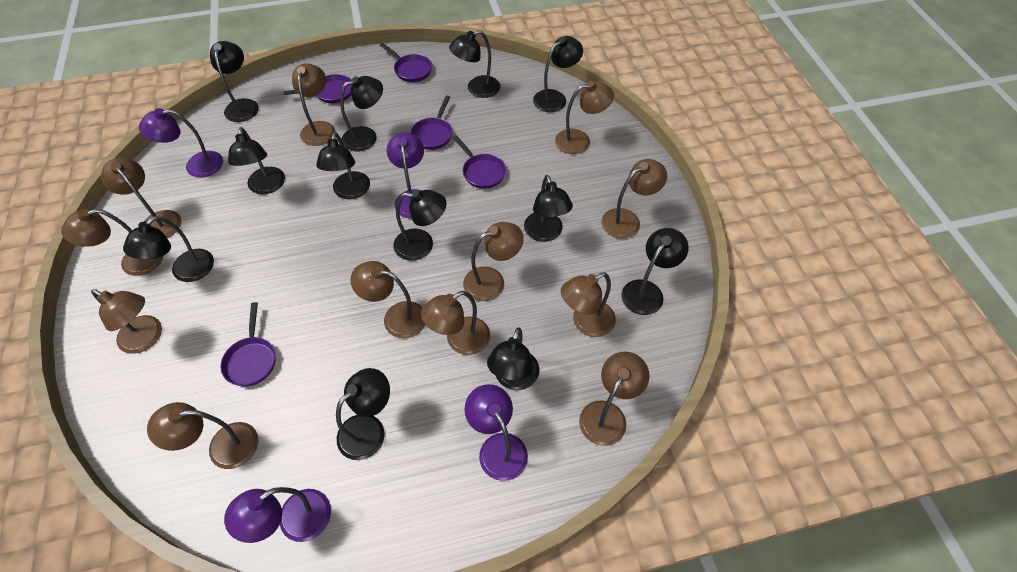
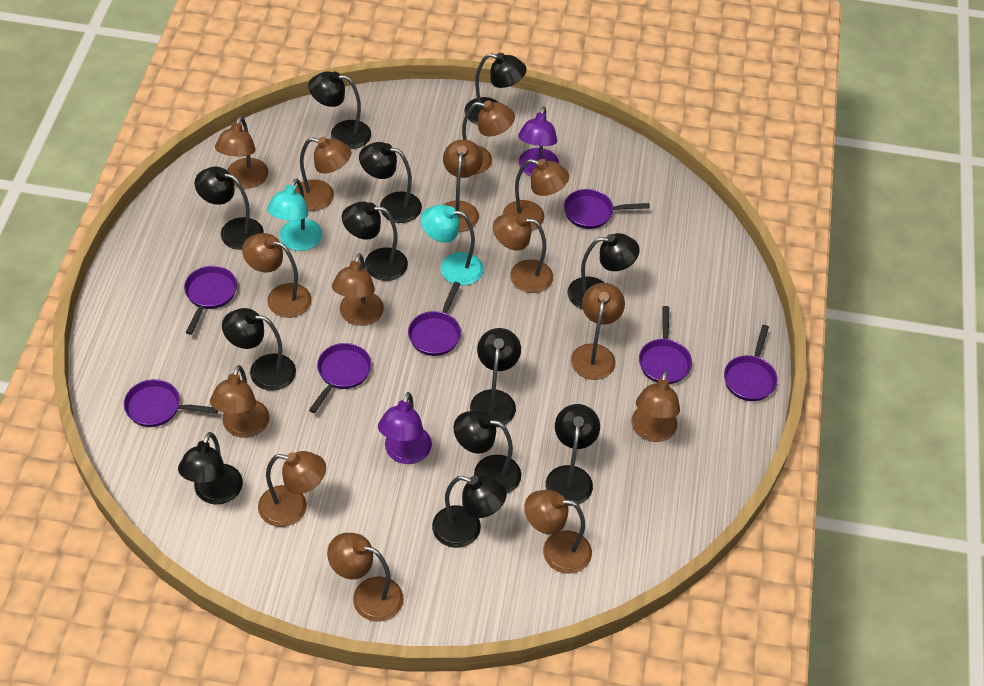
brown lamp: [61,209,163,276] [91,289,162,354] [101,158,181,238] [147,402,258,469] [292,63,335,146] [350,261,425,338] [421,291,490,355] [463,222,524,301] [555,81,614,154] [561,272,616,337] [579,352,649,446] [601,159,667,239] = 12 -> [210,365,270,438] [215,116,269,188] [242,233,312,318] [258,451,326,527] [296,137,351,211] [327,533,404,622] [332,253,384,326] [443,139,483,232] [462,100,515,175] [493,212,553,293] [503,159,569,230] [524,490,592,574] [571,283,625,380] [631,370,680,442] = 14
purple lamp: [139,108,223,178] [224,487,331,543] [387,132,424,219] [464,384,528,481] = 4 -> [378,392,432,464] [518,106,559,176] = 2
purple pan: [221,302,275,387] [284,74,352,103] [380,43,432,82] [411,96,452,150] [453,135,506,189] = 5 -> [124,379,218,427] [184,266,237,335] [309,343,372,413] [408,282,461,356] [564,189,650,229] [639,306,692,384] [724,325,778,401] = 7
turquoise lamp: none = 0 -> [267,178,322,251] [421,204,484,286] = 2

